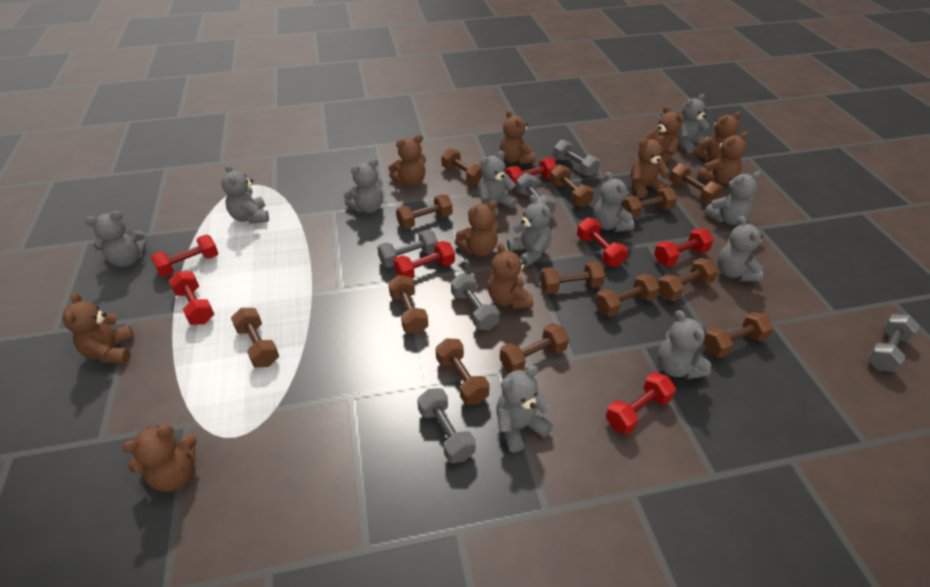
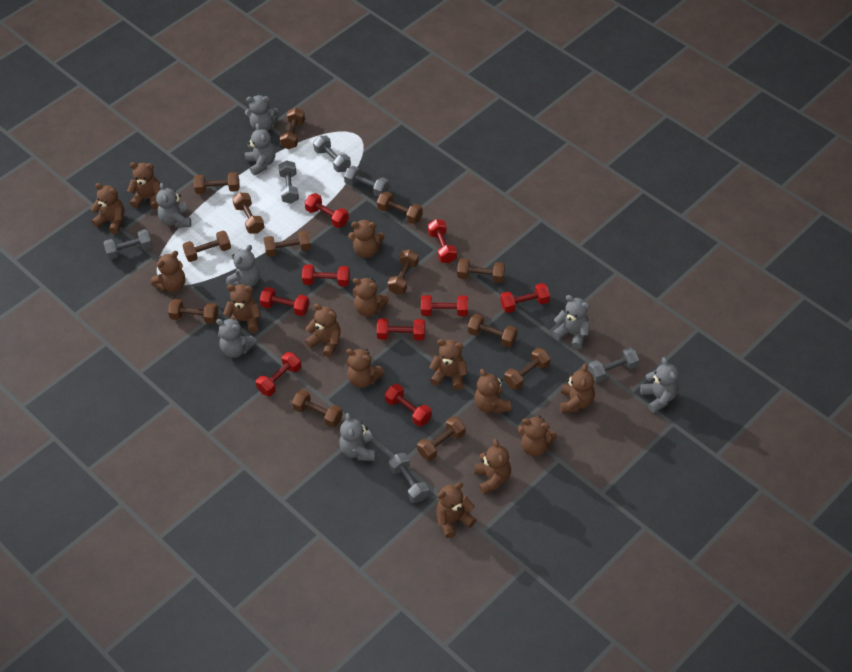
brown teddy bear: [62,292,134,363] [122,425,197,492] [388,135,426,187] [455,200,498,256] [488,243,533,309] [500,110,535,164] [631,136,670,198] [645,106,684,163] [693,112,741,161] [697,132,748,184] = 10 -> [91,183,124,234] [127,162,161,209] [151,251,185,292] [223,284,261,333] [305,304,341,357] [346,348,385,388] [348,219,385,258] [353,277,389,316] [429,339,468,390] [436,482,476,538] [474,369,511,414] [475,439,511,495] [517,415,557,456] [560,363,595,413] = 14
grey teddy bear: [85,211,146,267] [221,164,269,224] [344,159,383,213] [478,151,518,216] [496,365,553,452] [507,195,551,267] [593,172,634,232] [658,310,711,380] [677,94,709,153] [704,171,761,225] [718,216,763,282] = 11 -> [156,183,191,228] [216,318,257,358] [226,245,260,287] [245,95,279,131] [245,123,275,176] [340,413,376,461] [552,295,590,349] [640,357,678,413] = 8
red dumbbell: [151,235,218,277] [169,271,214,325] [393,241,455,279] [505,158,557,187] [577,218,628,267] [606,372,676,435] [654,228,714,266] = 7 -> [256,352,301,396] [260,287,309,316] [302,264,350,287] [305,193,349,228] [377,318,425,340] [385,384,432,427] [421,295,468,316] [428,219,457,263] [501,283,550,313] = 9

